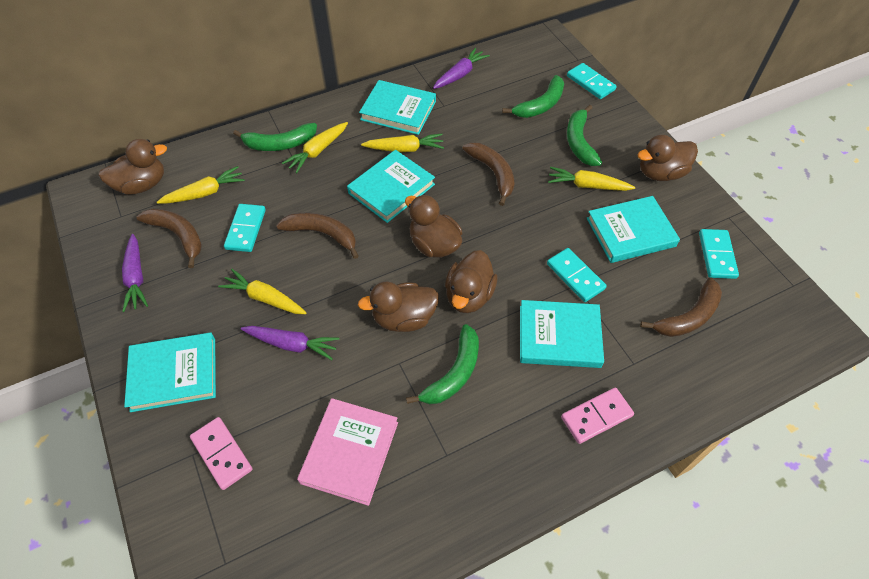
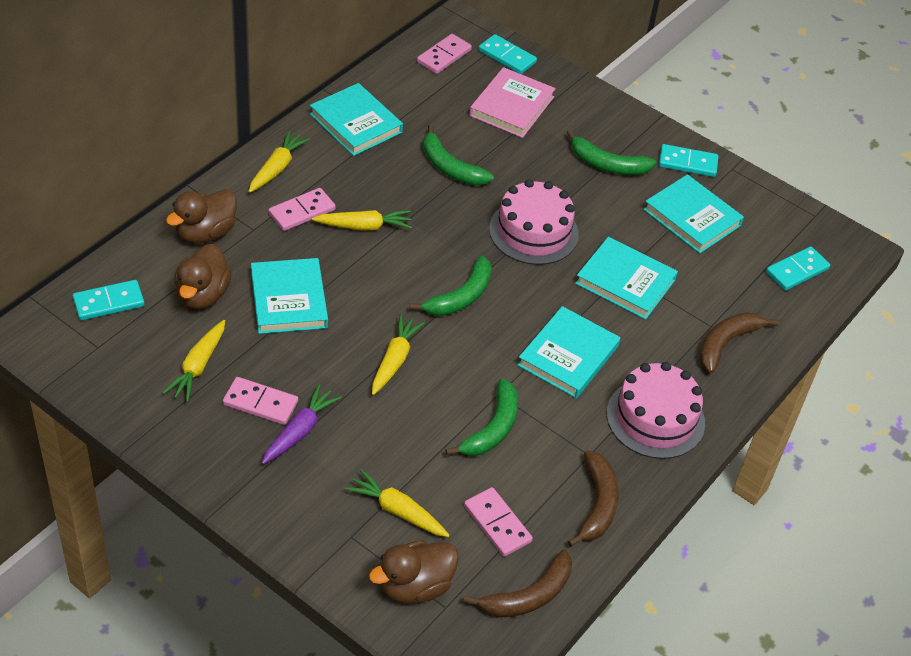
brown banana: [136,208,202,268] [276,213,359,259] [462,142,515,206] [640,278,722,337] = 4 -> [463,550,572,618] [567,451,619,547] [699,312,780,373] = 3
brown duck: [99,139,167,195] [358,281,439,332] [405,195,462,258] [445,250,497,313] [637,135,698,181] = 5 -> [166,189,237,244] [174,244,232,309] [369,540,459,604] = 3
pink cake: none = 0 -> [489,179,579,265] [607,362,705,459] = 2
pink domino: [190,417,252,490] [561,387,634,444] = 2 -> [223,377,298,425] [269,188,336,231] [417,34,472,74] [464,487,533,557] = 4
purple carrot: [122,234,148,312] [241,326,340,360] [433,47,490,89] = 3 -> [262,384,342,464] = 1

